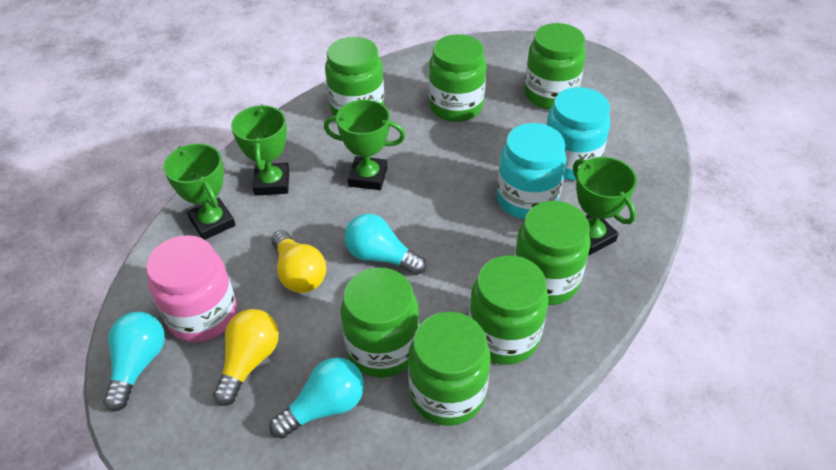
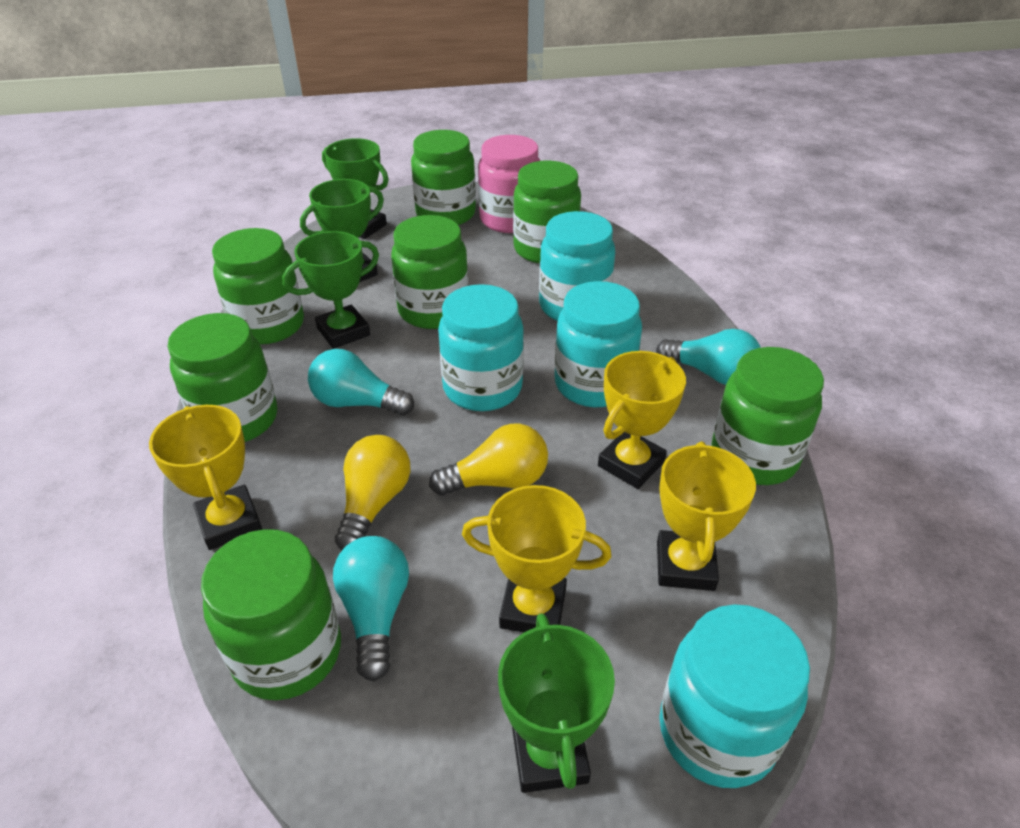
turquoise jar: [497,123,566,219] [546,87,610,180] = 2 -> [438,284,524,411] [539,211,615,321] [554,281,642,407] [659,604,810,788] = 4
yellow trophy: none = 0 -> [149,405,262,550] [462,485,611,632] [598,351,686,489] [657,442,756,591] = 4

